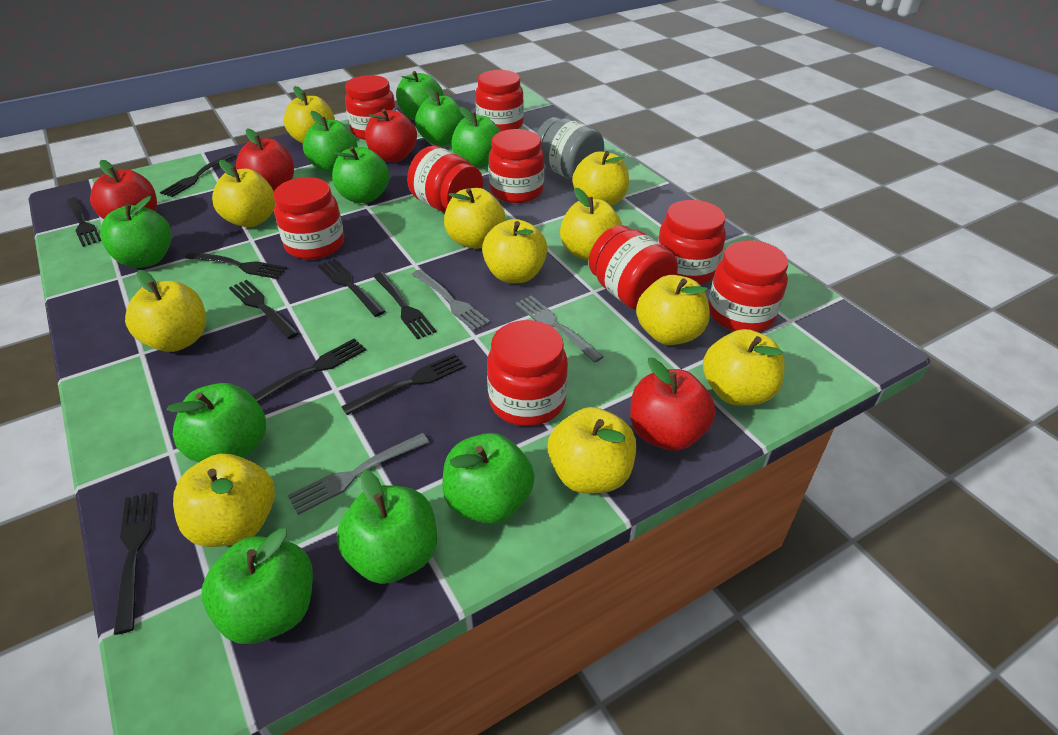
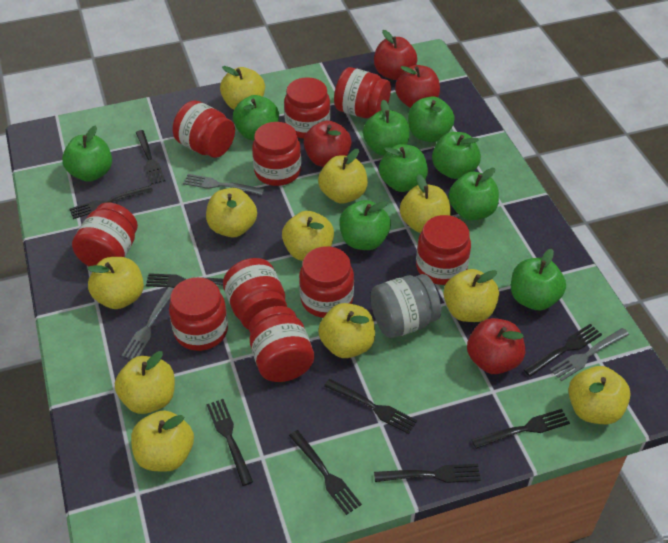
green apple: [100,196,172,268] [167,383,266,462] [202,528,313,644] [303,111,358,173] [332,146,390,203] [336,470,437,584] [396,71,443,120] [415,86,465,146] [442,433,535,524] [451,106,501,168] = 10 -> [62,125,112,182] [233,95,279,141] [339,200,391,250] [363,100,410,156] [379,144,428,192] [408,96,455,142] [432,132,481,179] [448,168,499,220] [511,249,566,310] = 9
red jar: [273,177,344,259] [345,75,396,140] [407,146,483,212] [475,70,524,131] [487,320,568,426] [489,129,545,203] [589,225,678,310] [658,200,726,285] [708,240,788,332] = 9 -> [72,202,138,266] [169,277,228,351] [173,100,235,158] [223,258,287,329] [249,306,314,382] [252,122,301,186] [284,77,330,139] [299,246,354,318] [334,67,391,118] [416,215,471,285] = 10

